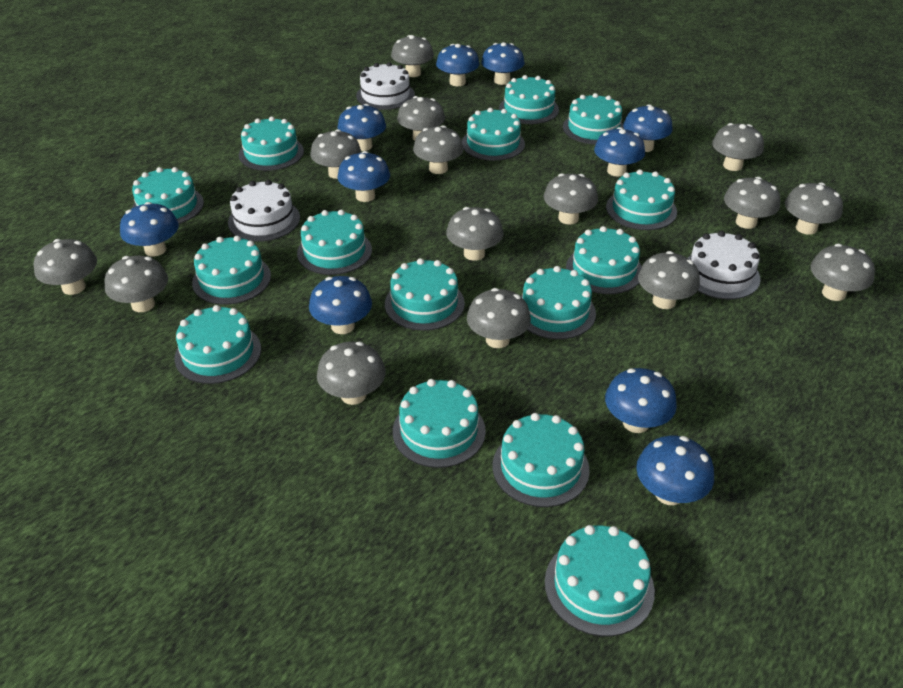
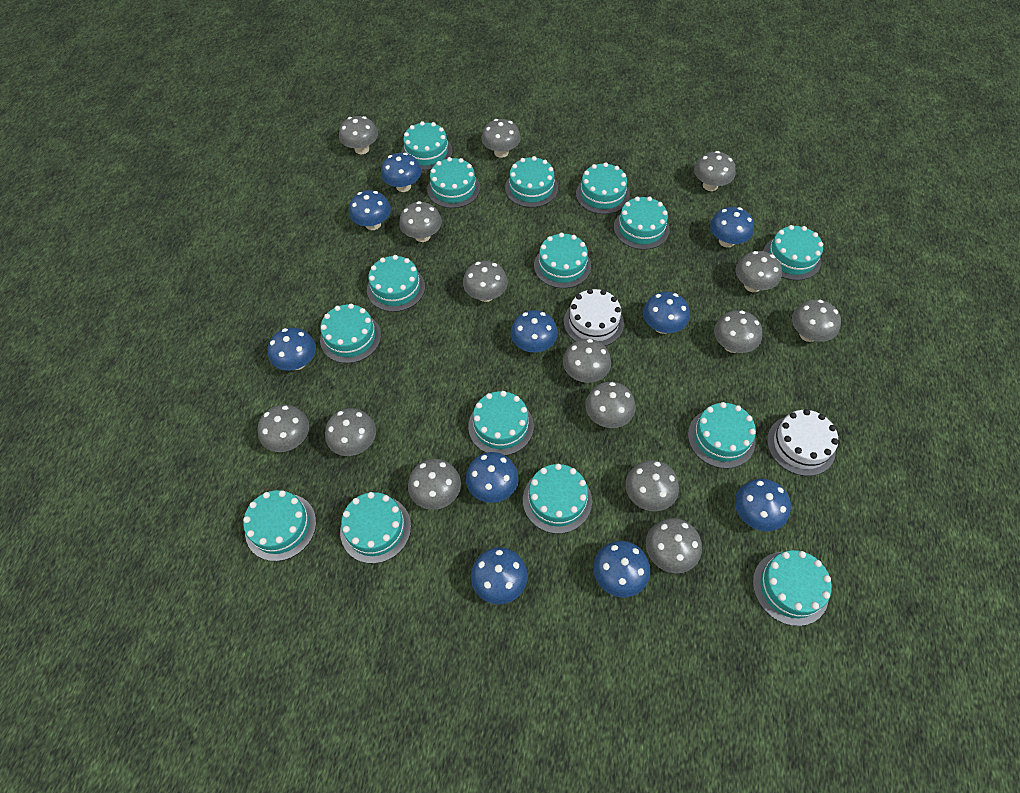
white cake: [228,180,300,242] [356,62,415,110] [688,231,761,299] = 3 -> [564,289,624,346] [767,409,838,476] = 2

